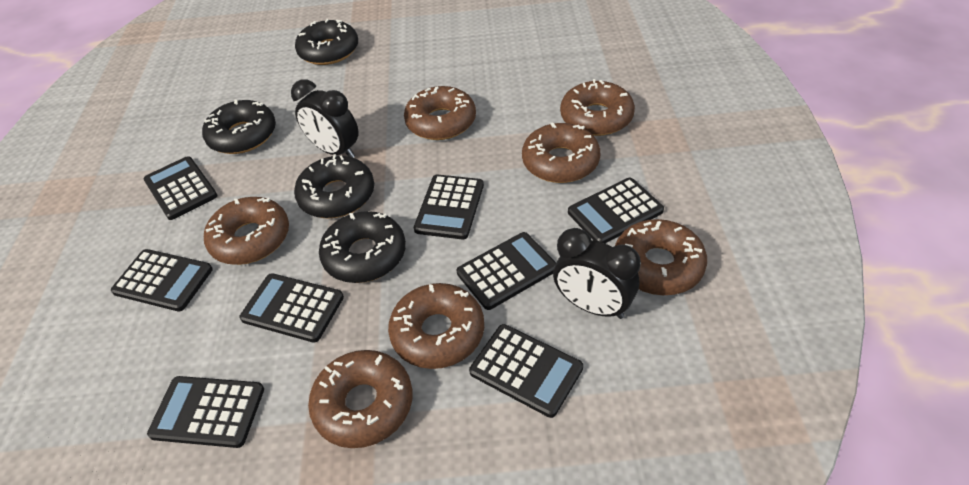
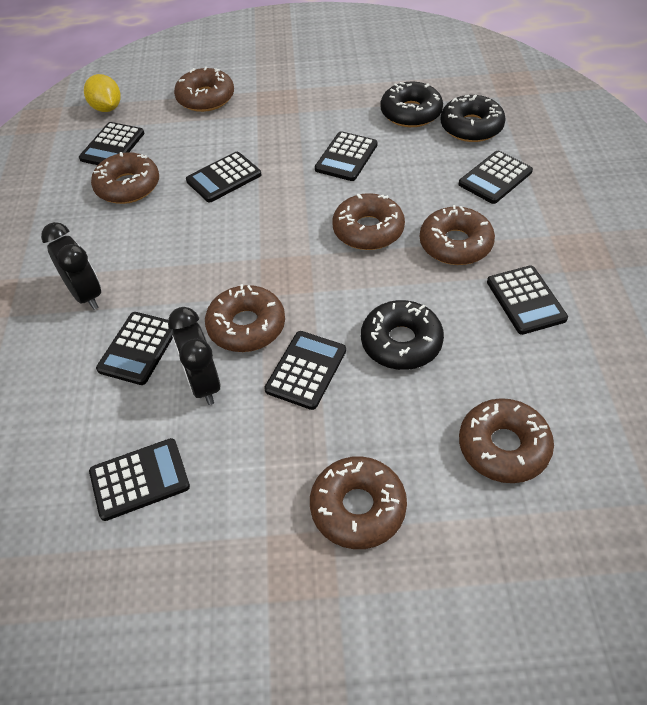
black donut: [202,100,276,154] [294,154,374,219] [295,19,358,65] [319,211,406,283] = 4 -> [361,300,444,370] [381,82,443,127] [441,95,506,142] = 3
yellow lemon: none = 0 -> [84,74,121,112] = 1

